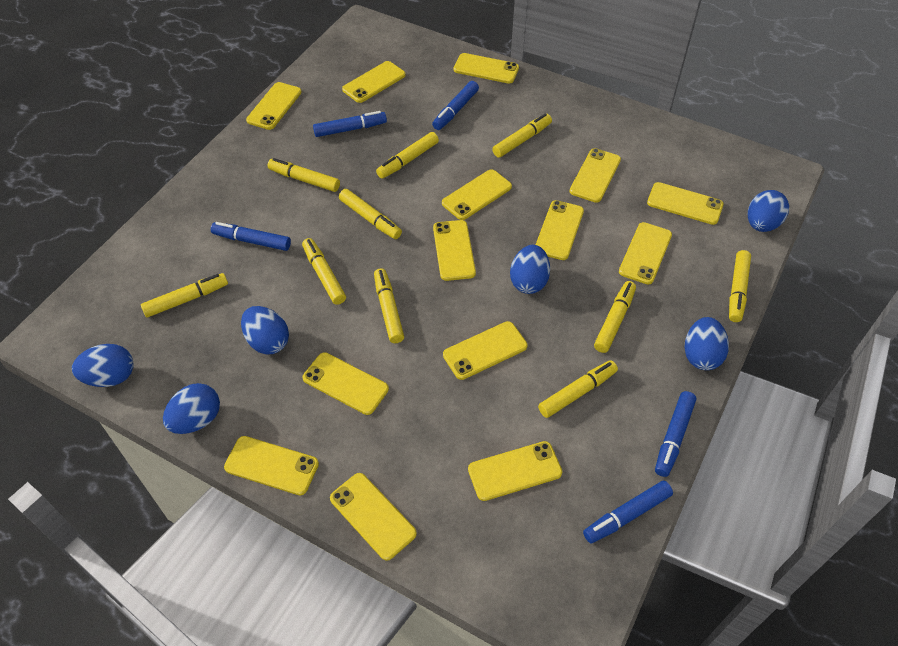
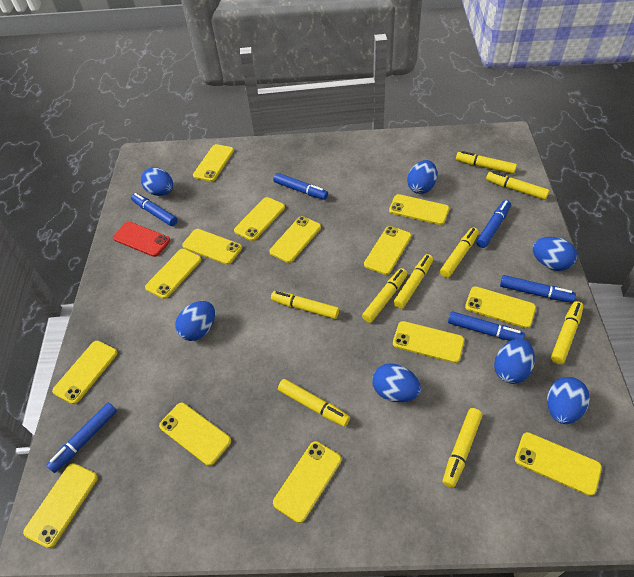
blue egg: [72,344,134,387] [163,383,220,434] [241,306,289,354] [510,245,550,294] [684,317,729,370] [748,190,789,232] = 6 -> [141,167,173,196] [175,301,215,341] [372,363,421,402] [407,160,437,194] [494,338,535,384] [532,237,577,271] [547,377,590,424] = 7
blue marker: [211,222,291,251] [313,111,387,137] [432,81,479,130] [583,481,673,544] [655,391,696,477] = 5 -> [46,403,117,473] [131,193,177,226] [273,173,328,200] [448,311,525,341] [476,200,511,248] [500,275,576,303] = 6
red phone: none = 0 -> [113,222,171,257] = 1
yellow marker: [141,273,228,317] [268,158,340,192] [302,238,346,305] [339,189,402,239] [374,268,404,343] [376,132,439,179] [492,113,552,158] [538,360,618,418] [594,281,636,353] [729,250,751,322] = 10 -> [271,291,339,319] [278,379,350,427] [362,268,408,323] [393,254,433,309] [440,227,479,278] [443,408,482,488] [456,151,517,174] [486,171,549,200] [551,301,584,364] = 9

